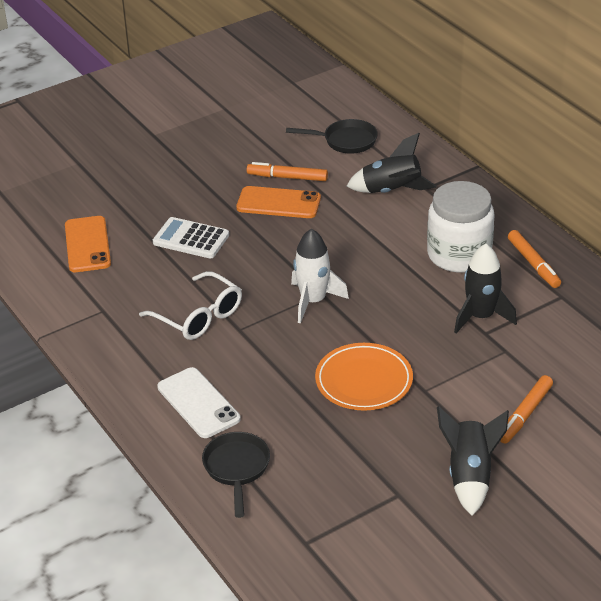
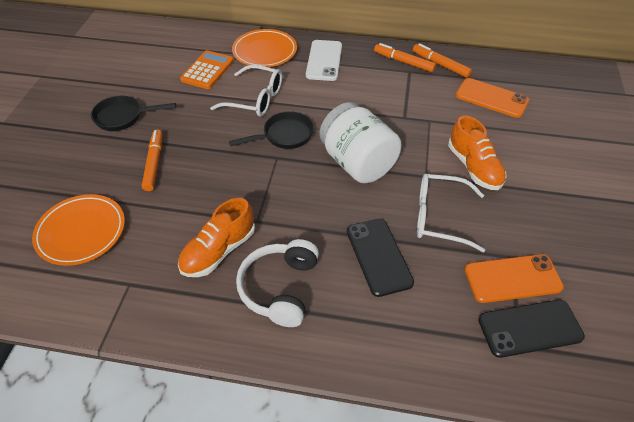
black phone: none = 0 -> [347,219,414,297] [478,300,585,358] = 2
black rocket: [347,133,437,193] [437,406,509,516] [454,244,517,334] = 3 -> none = 0
orange calculator: none = 0 -> [180,50,234,89] = 1
orange plate: [315,343,413,411] = 1 -> [32,194,125,266] [232,29,297,67] = 2
orange shoe: none = 0 -> [178,198,255,277] [448,115,506,190] = 2
white calculator: [153,217,229,259] = 1 -> none = 0
white glasses: [139,271,242,340] = 1 -> [210,65,282,117] [417,173,485,252] = 2
white headphones: none = 0 -> [236,239,319,327] = 1
white rocket: [291,229,349,323] = 1 -> none = 0

